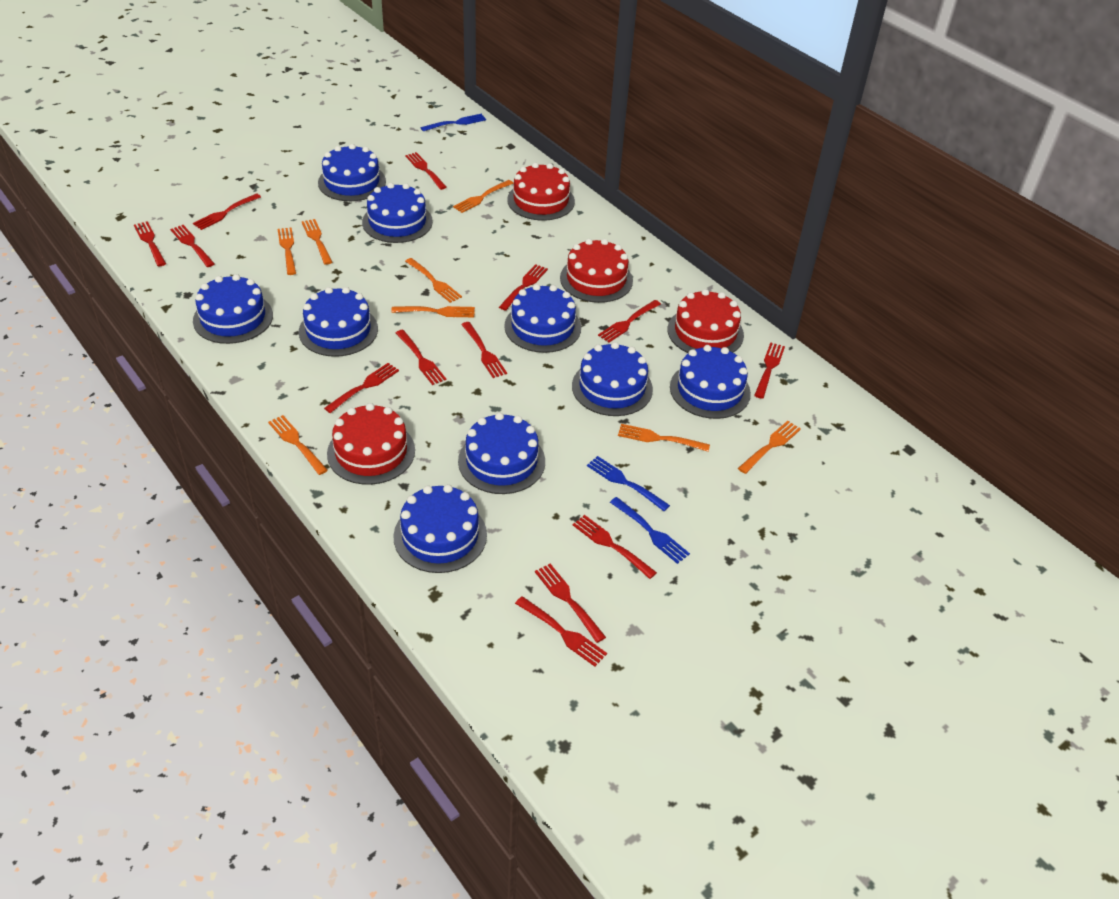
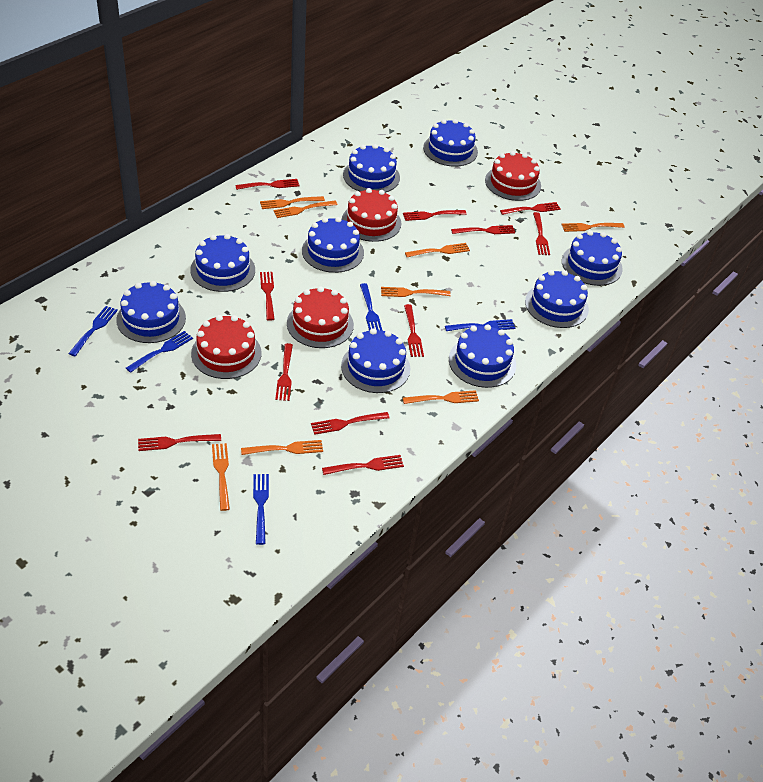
blue fork: [421,114,486,131] [587,456,670,511] [610,497,690,564] = 3 -> [68,306,118,356] [126,331,193,373] [253,474,269,545] [360,283,383,331] [445,319,516,331] = 5
red fork: [134,221,166,266] [170,225,215,267] [193,193,261,230] [324,363,399,413] [396,330,446,385] [405,152,447,190] [461,322,507,378] [499,264,548,311] [515,596,607,667] [535,564,606,643] [573,515,657,579] [598,300,661,343] [754,342,785,399] = 13 -> [138,434,221,451] [235,179,300,190] [260,272,275,321] [275,343,293,401] [311,412,390,435] [322,455,404,475] [403,210,467,221] [404,304,424,357] [451,225,515,234] [500,202,561,215] [533,212,550,255] = 11

